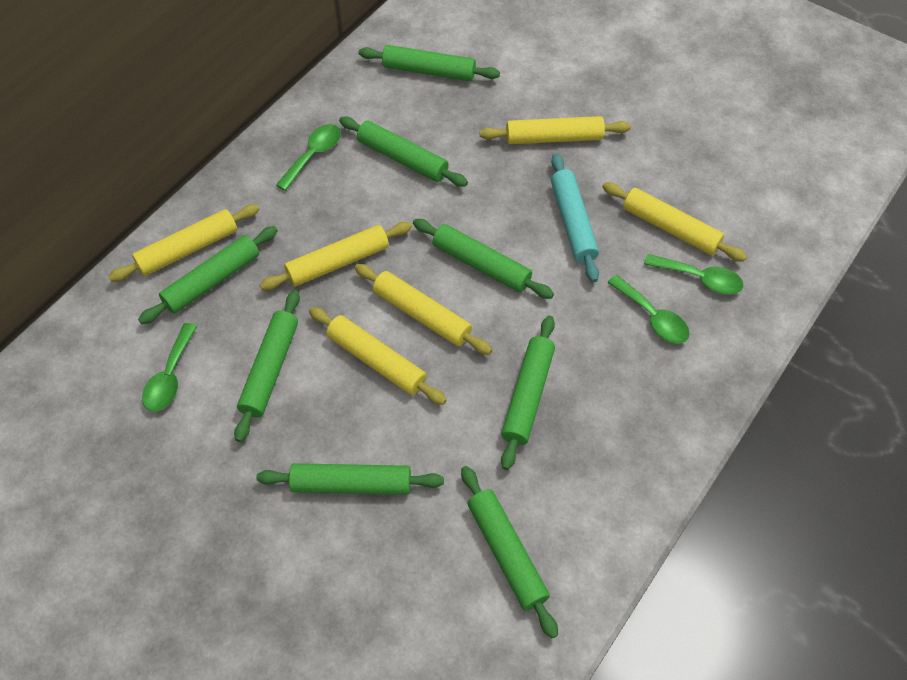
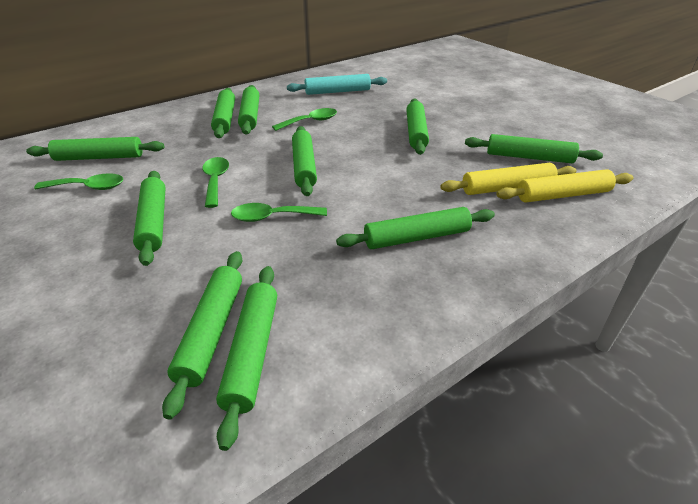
green rolling pin: [138,226,278,324] [234,290,300,442] [256,463,444,495] [339,117,468,187] [359,45,500,81] [413,219,554,299] [461,466,558,638] [501,316,555,470] = 8 -> [26,137,164,161] [133,171,166,266] [162,251,242,420] [211,88,235,138] [216,266,277,451] [238,85,259,134] [292,126,317,196] [336,207,495,249] [406,99,429,155] [465,134,603,163] = 10
yellow rolling pin: [108,204,259,282] [260,222,412,290] [309,307,446,405] [355,264,492,355] [480,116,631,144] [602,182,747,262] = 6 -> [440,163,576,195] [496,169,634,203] = 2

